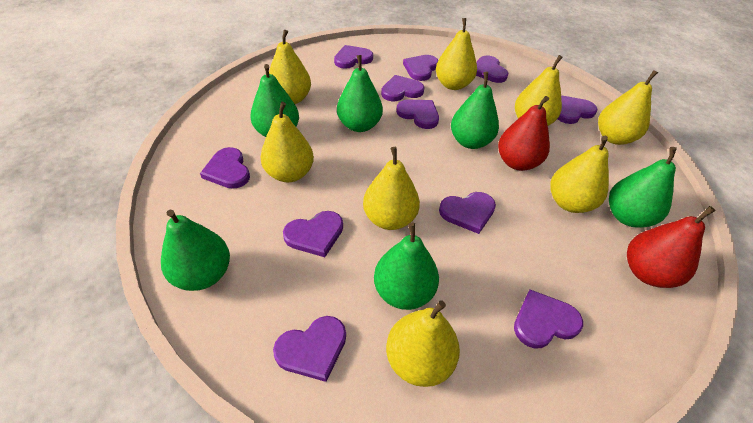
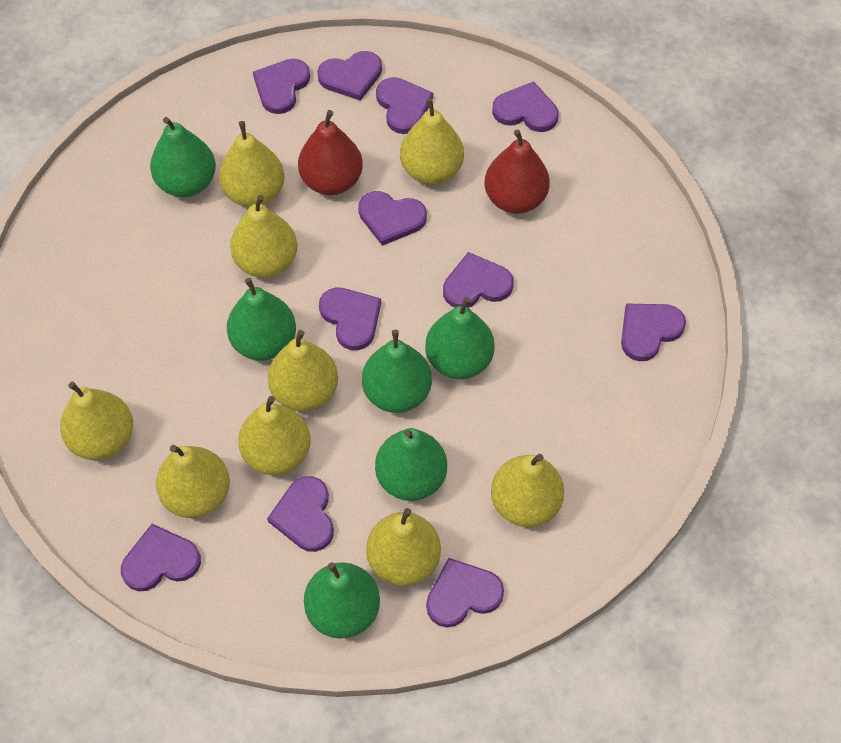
yellow pear: [260,102,314,182] [269,30,311,104] [363,147,420,230] [386,300,460,387] [436,18,477,90] [515,55,563,126] [550,136,609,213] [598,70,658,145] = 8 -> [60,382,133,460] [156,445,230,518] [219,121,284,207] [230,195,297,278] [238,396,311,475] [268,330,338,412] [366,508,441,586] [400,98,464,185] [491,454,564,527] = 9

